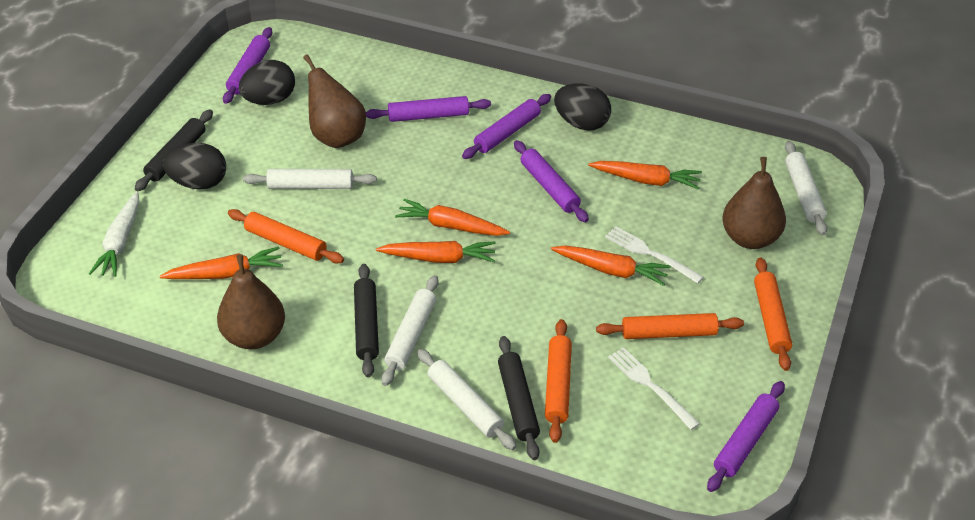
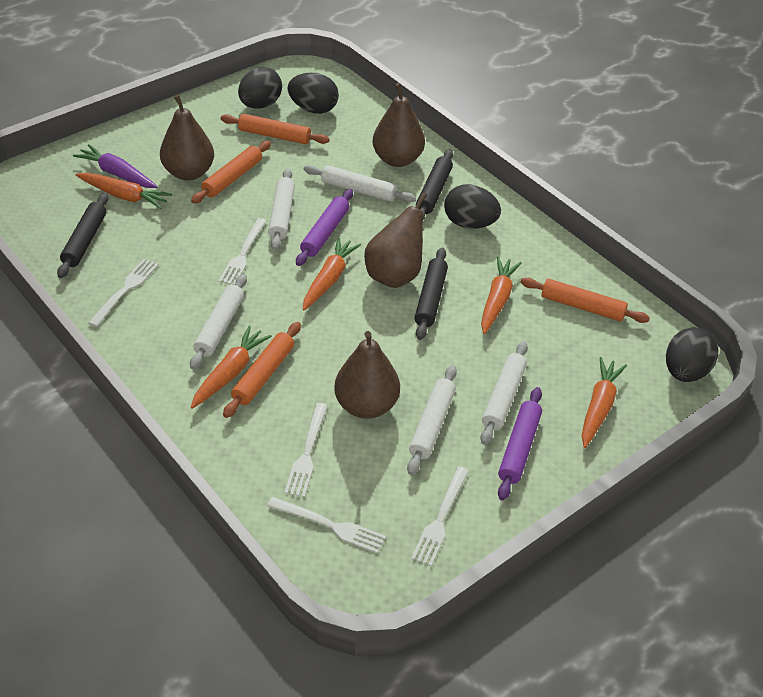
black egg: [163,143,226,190] [239,60,295,105] [554,83,611,131] = 3 -> [238,67,282,109] [288,73,339,114] [444,184,501,229] [666,328,718,382] = 4
brown pear: [217,254,285,349] [303,54,366,148] [722,157,786,249] = 3 -> [160,95,214,181] [334,331,400,419] [364,192,427,288] [373,83,425,167] = 4
purple carrot: none = 0 -> [73,144,157,188] = 1
purple rolling pin: [223,27,272,104] [366,96,491,122] [462,94,551,159] [514,140,589,223] [707,381,785,492] = 5 -> [296,189,353,266] [498,387,542,501] = 2
white carrot: [89,192,139,277] = 1 -> none = 0
white fork: [605,226,703,283] [608,347,700,430] = 2 -> [88,259,159,327] [219,218,267,285] [267,497,386,553] [285,403,328,497] [411,466,469,566] = 5
white rolling pin: [243,169,377,189] [381,275,439,386] [417,349,516,450] [785,141,827,235] = 4 -> [190,274,247,370] [268,169,295,250] [304,165,416,202] [407,365,457,475] [480,341,528,445] = 5

